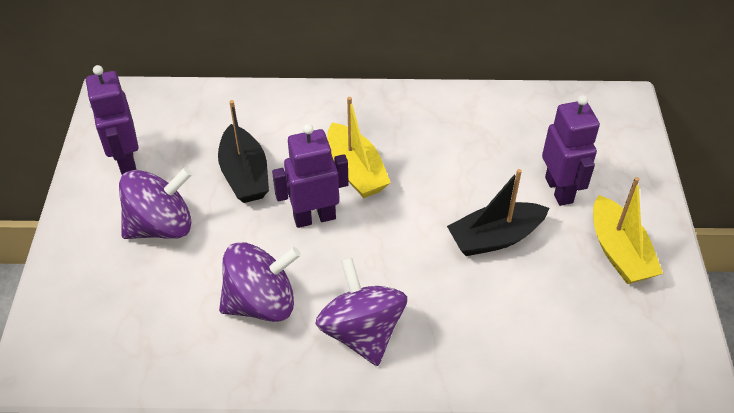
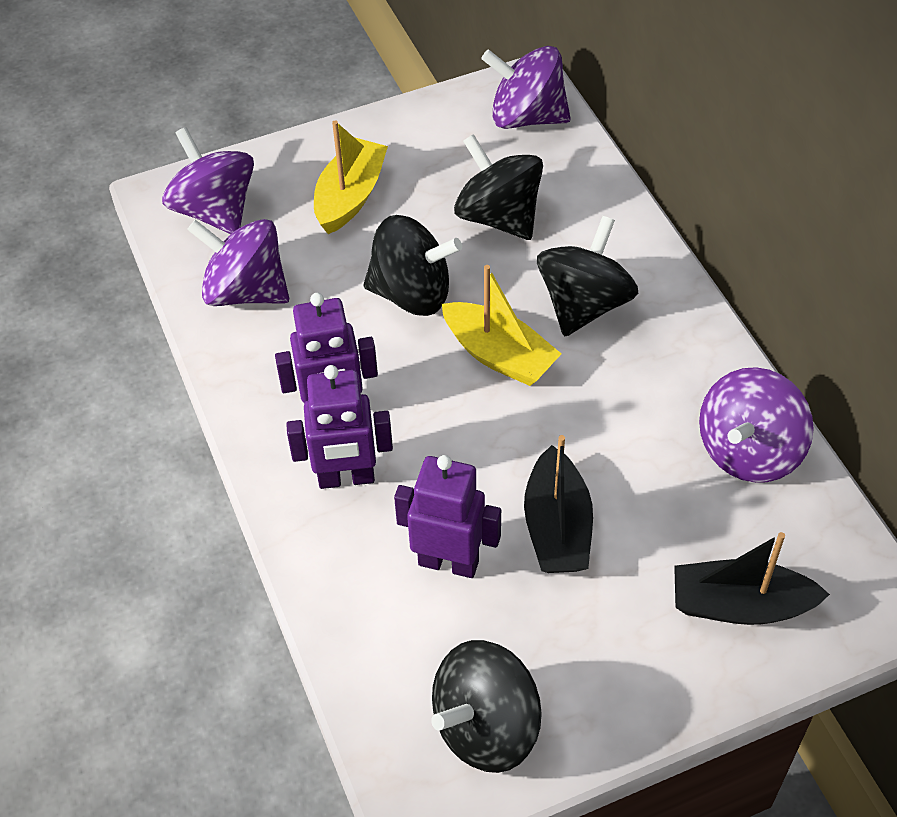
black spinning top: none = 0 -> [364,215,462,316] [431,640,542,773] [454,134,543,240] [537,216,638,337] = 4
purple spinning top: [119,167,192,239] [219,242,301,322] [315,258,407,366] = 3 -> [162,127,254,234] [187,219,289,306] [481,46,571,129] [699,367,814,483] = 4

